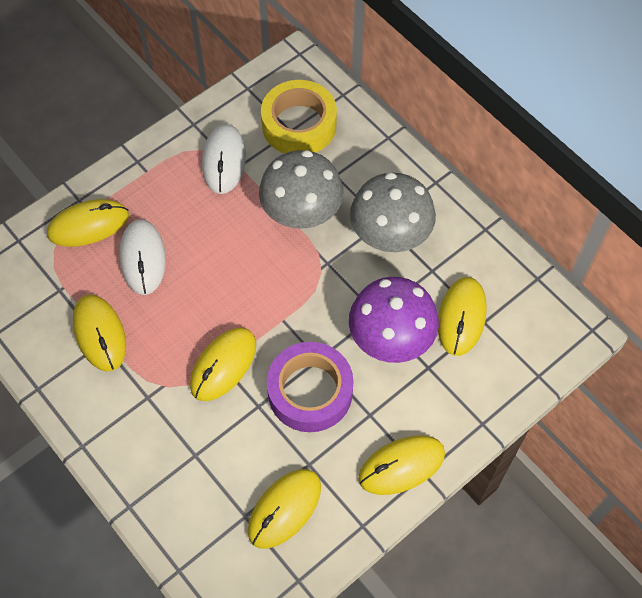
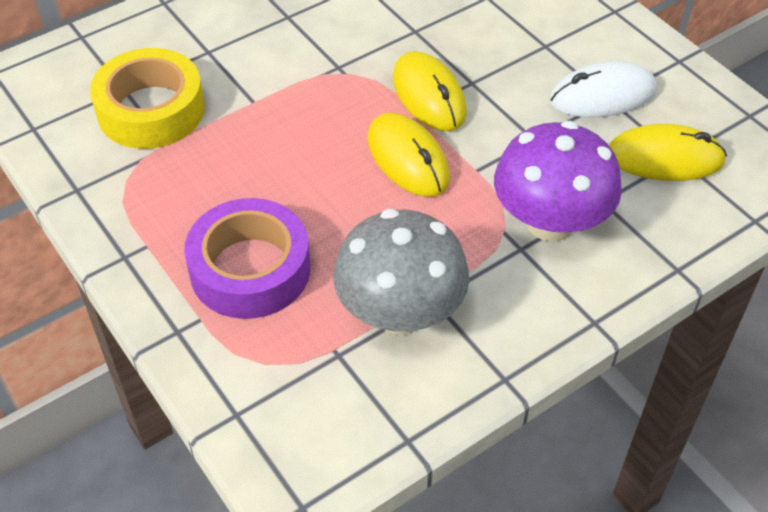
grey mushroom: [259,150,343,229] [350,172,436,252] = 2 -> [333,209,469,334] = 1
white mouse: [119,219,166,295] [202,124,246,194] = 2 -> [550,61,657,118] = 1
yellow mouse: [47,199,129,247] [73,294,126,372] [190,327,256,401] [248,469,321,549] [358,435,445,495] [438,277,487,356] = 6 -> [367,113,450,197] [393,51,467,131] [609,124,727,181] = 3

